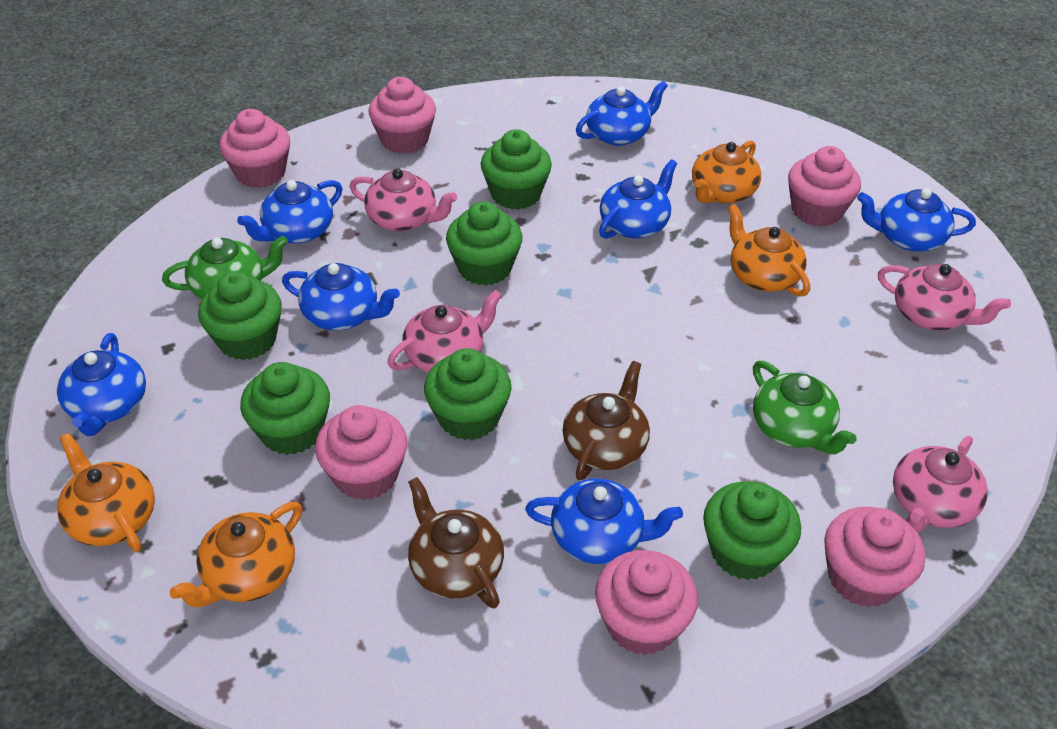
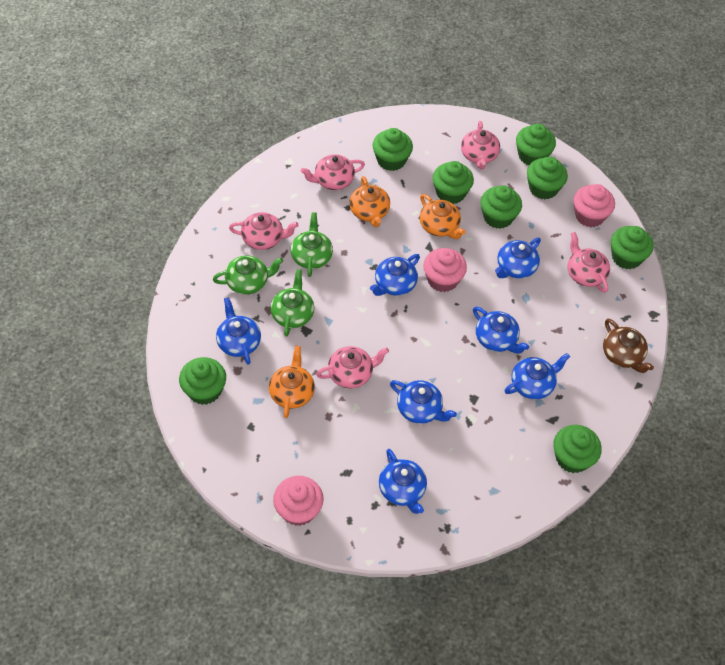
brown teapot: [408,477,504,608] [563,361,650,480] = 2 -> [603,318,654,373] = 1
green cupcake: [198,272,282,360] [240,362,330,455] [424,348,512,440] [446,201,523,286] [481,129,552,210] [703,481,801,580] = 6 -> [179,357,226,405] [372,128,413,171] [433,161,474,204] [481,185,522,229] [516,124,556,165] [527,157,568,200] [553,425,602,473] [611,226,654,269] = 8
green teapot: [162,236,288,299] [753,361,857,454] = 2 -> [213,255,283,294] [270,269,314,337] [291,212,333,277] = 3
orange teapot: [57,433,155,552] [170,502,302,607] [692,140,761,203] [728,204,810,297] = 4 -> [269,346,315,418] [349,176,390,227] [420,194,465,239] = 3
pink cupcake: [219,109,290,188] [315,405,407,500] [369,77,436,154] [595,550,698,655] [788,146,861,227] [824,507,925,608] = 6 -> [273,476,323,526] [423,248,467,292] [574,184,615,227] = 3
pink teapot: [350,169,457,231] [387,290,502,373] [878,264,1011,331] [893,436,988,532] = 4 -> [229,212,298,250] [301,154,365,190] [316,346,389,388] [461,121,500,169] [568,232,610,293] = 5

